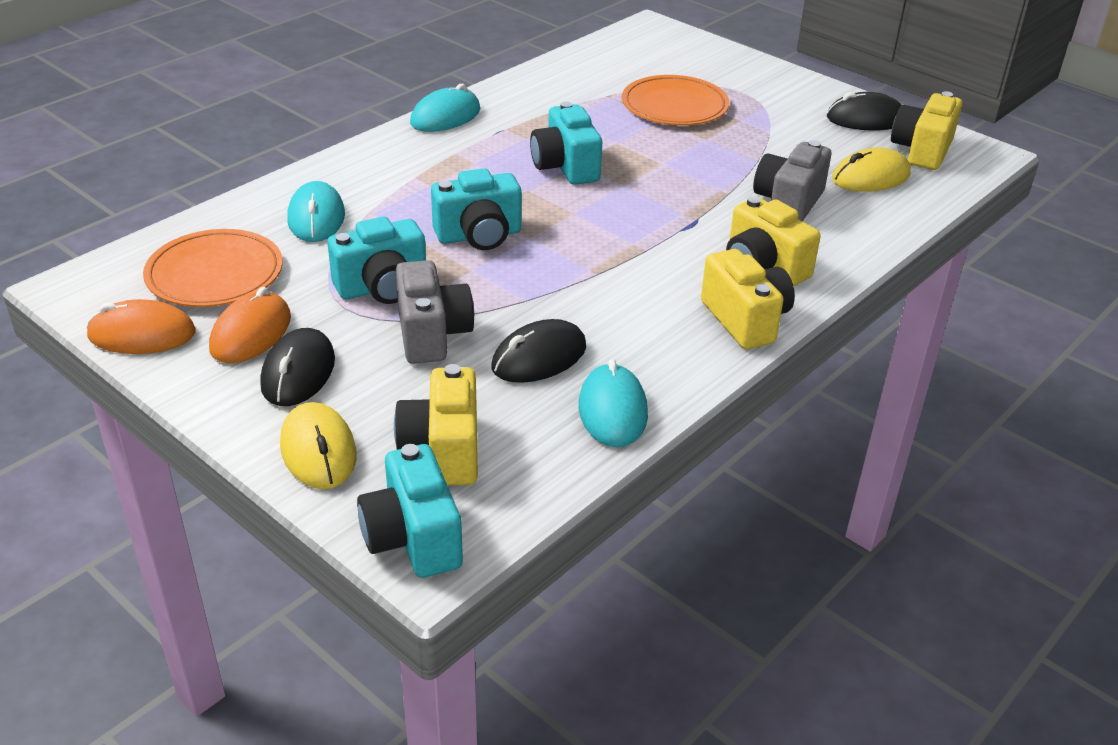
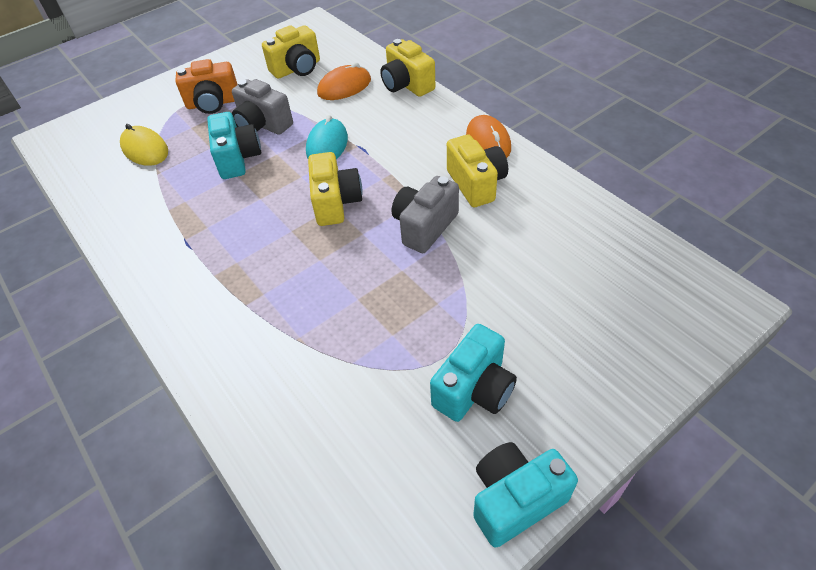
black mouse: [260,328,335,406] [492,319,586,383] [827,92,901,131] = 3 -> none = 0
orange camera: none = 0 -> [175,59,238,114] = 1
orange plate: [143,229,283,307] [622,75,730,125] = 2 -> none = 0
turquoise camera: [327,217,426,304] [357,444,463,578] [431,168,521,250] [530,101,602,185] = 4 -> [207,112,261,179] [430,324,517,422] [473,442,578,547] = 3
turquoise mouse: [287,181,345,242] [410,84,480,132] [579,359,648,447] = 3 -> [306,115,348,159] = 1
yellow mouse: [280,402,357,489] [832,147,910,192] = 2 -> [120,124,168,166] = 1

